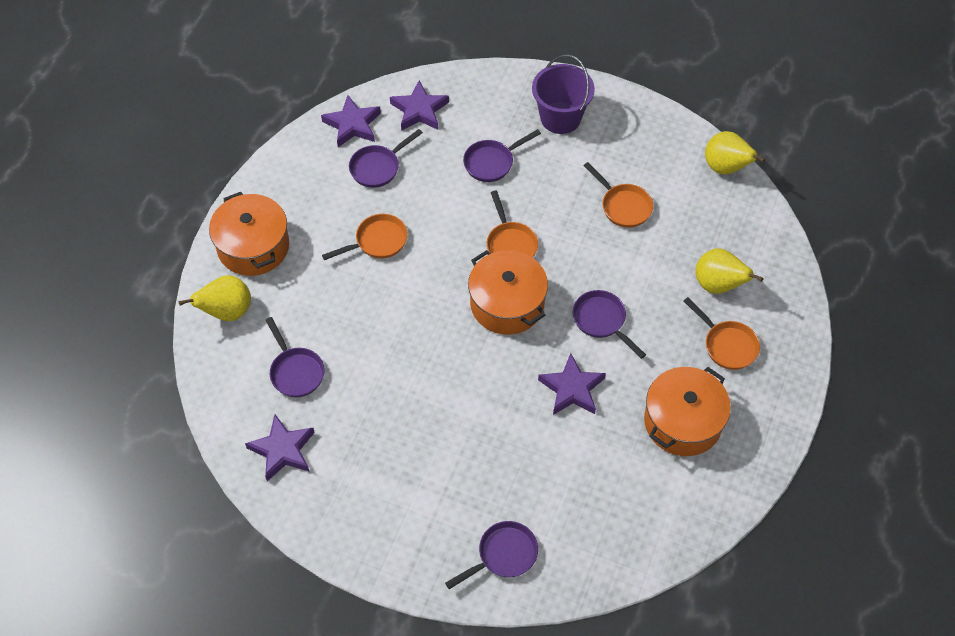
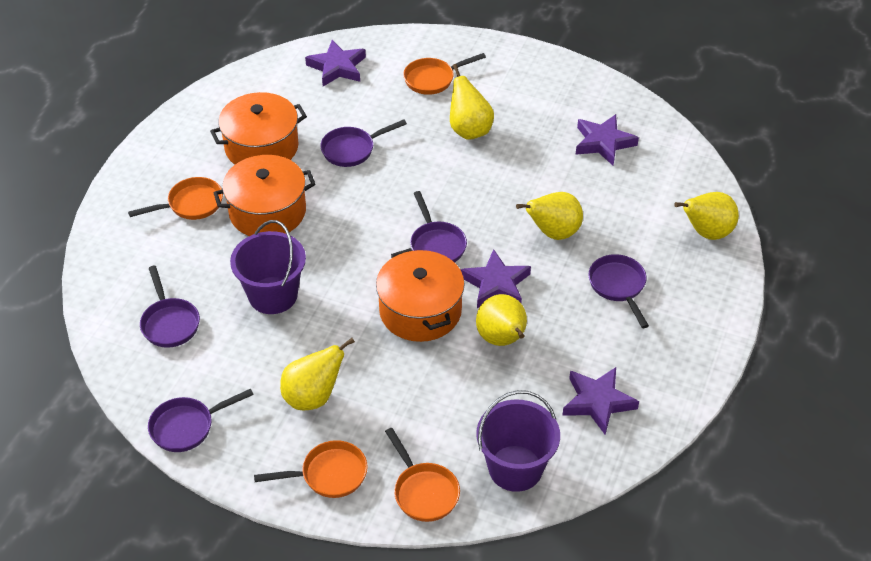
purple bucket: [532,55,595,134] = 1 -> [230,220,306,314] [477,390,560,492] = 2
yellow pear: [179,275,251,321] [695,248,763,294] [705,131,765,174] = 3 -> [280,338,355,410] [450,64,494,140] [476,294,527,346] [516,192,583,240] [674,192,739,240] = 5

